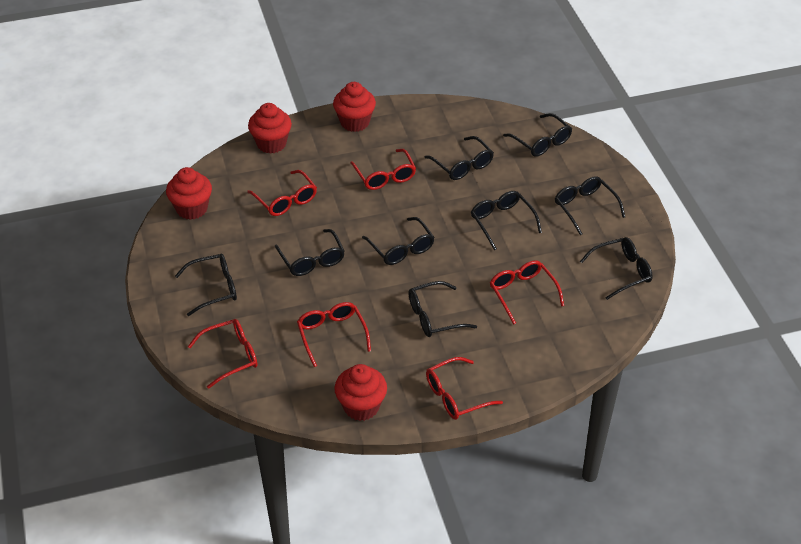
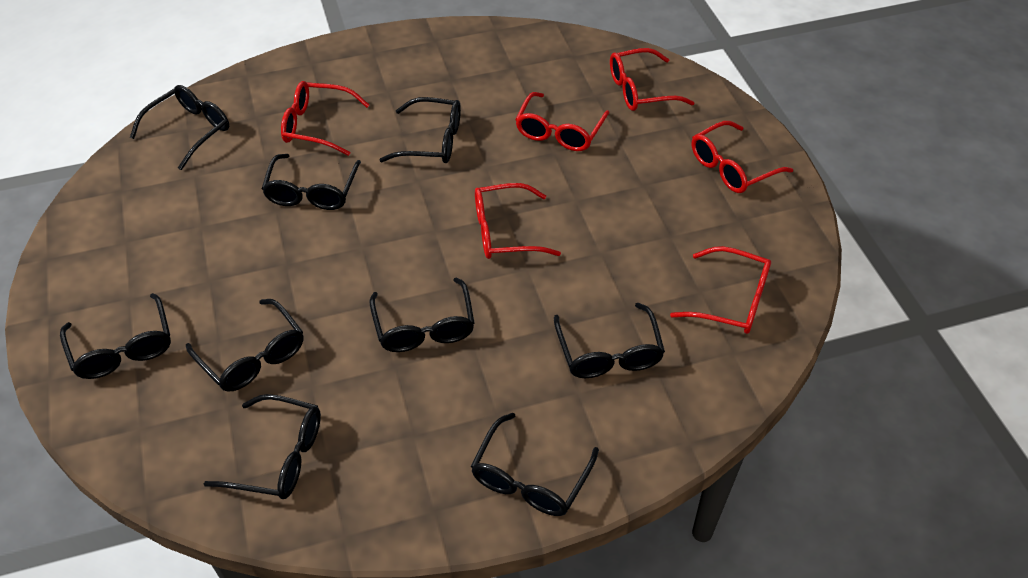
red cupcake: [166,167,212,220] [248,103,292,154] [333,82,376,132] [334,364,387,421] = 4 -> none = 0

